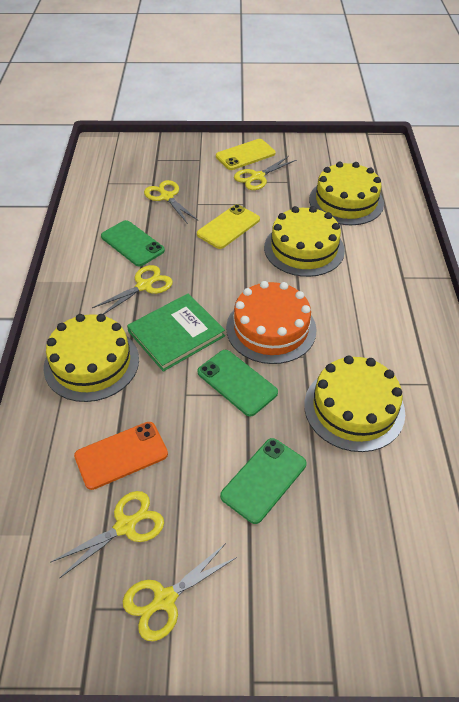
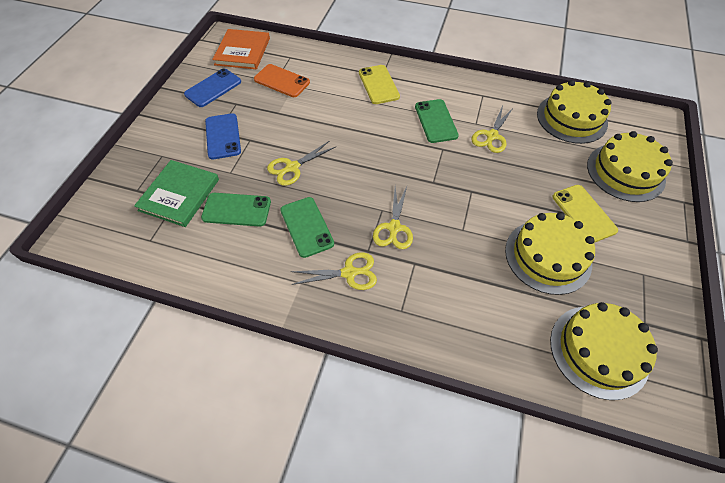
blue phone: none = 0 -> [184,68,241,107] [205,113,241,159] = 2
orange book: none = 0 -> [212,29,270,69] = 1
orange cake: [226,281,317,364] = 1 -> none = 0
yellow scissors: [50,491,164,578] [92,265,173,314] [123,543,237,641] [144,180,198,224] [234,156,296,190] = 5 -> [267,141,336,186] [290,252,377,290] [373,187,413,249] [472,106,514,153] = 4

